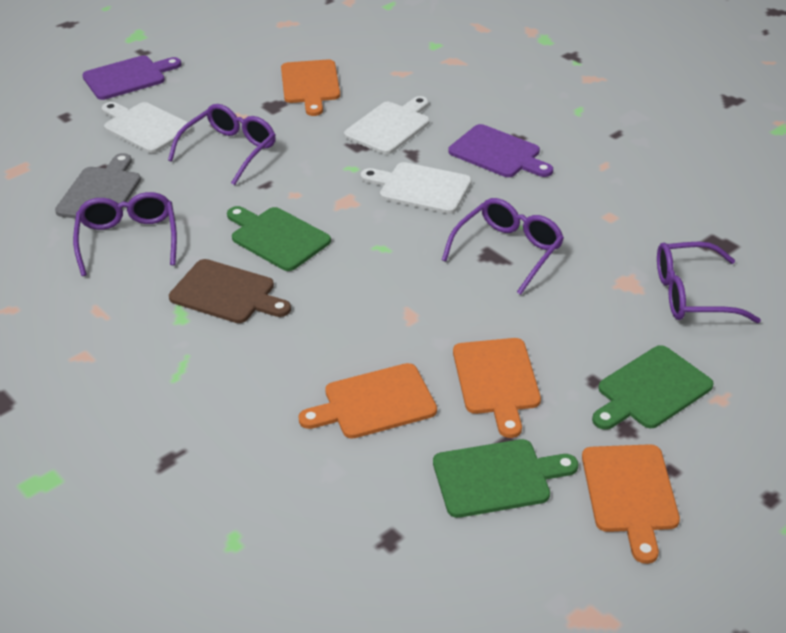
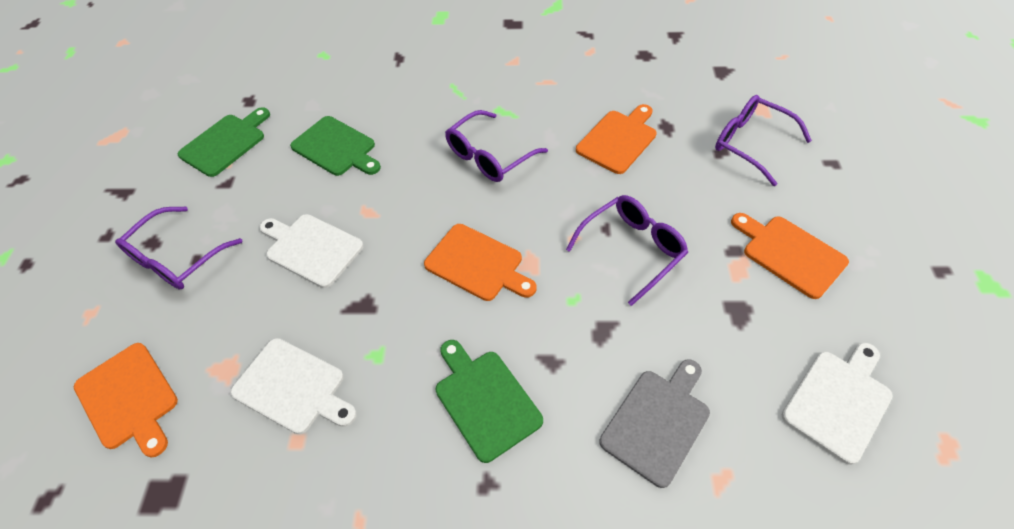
brown cutting board: [169,259,291,323] = 1 -> none = 0
purple cutting board: [82,56,182,100] [448,124,553,177] = 2 -> none = 0

